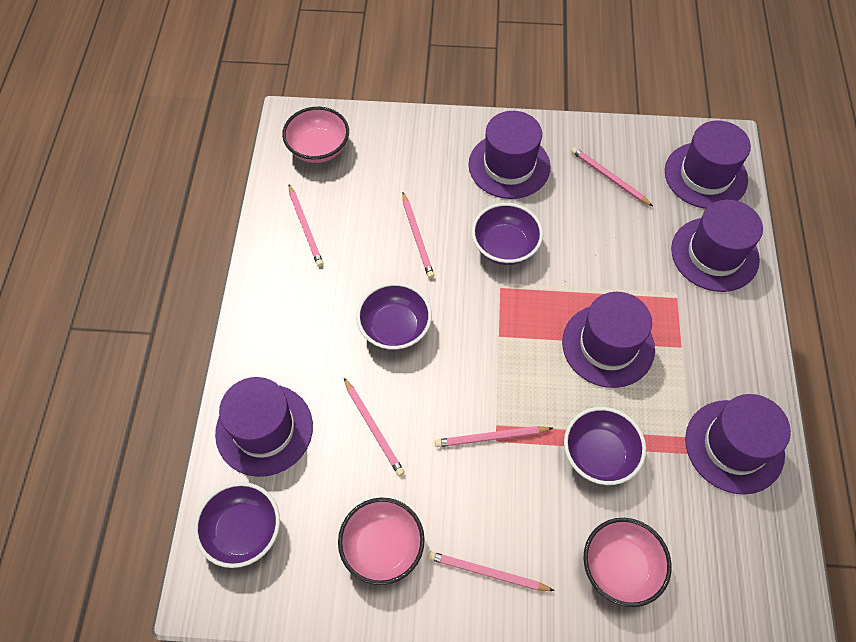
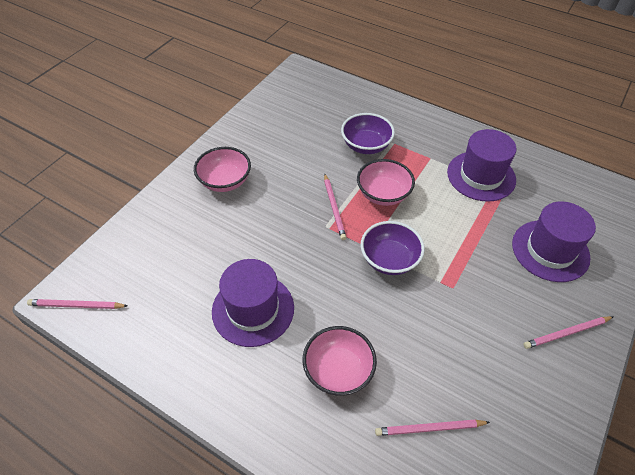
pink pencil: [289,185,324,267] [344,378,405,476] [402,193,434,279] [428,551,555,591] [435,426,553,447] [571,147,653,206] = 6 -> [27,299,127,309] [324,174,347,240] [375,420,490,436] [523,316,614,349] = 4
purple bowl: [194,482,280,568] [356,282,432,350] [472,203,543,265] [564,407,646,485] = 4 -> [341,113,395,154] [361,221,425,275] = 2
purple hat: [215,377,313,477] [469,111,550,199] [562,292,655,388] [665,120,751,209] [671,200,763,292] [685,394,791,495] = 6 -> [212,259,294,347] [447,129,516,202] [512,202,596,282] = 3

